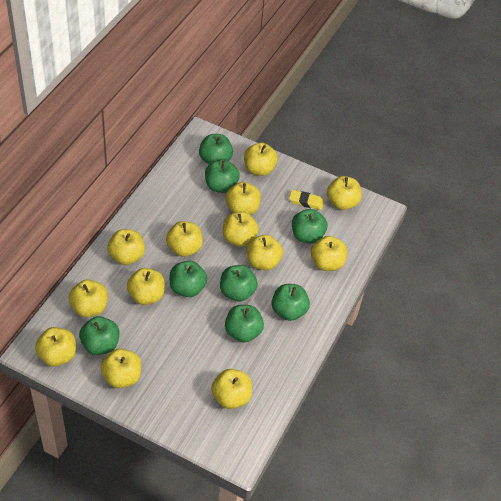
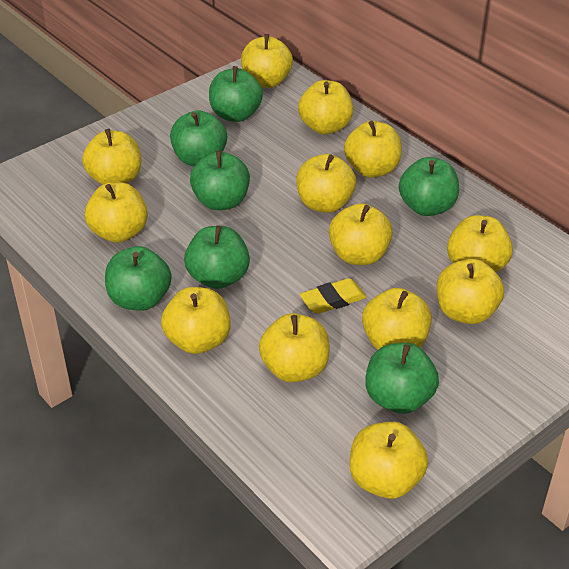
green apple: [79,316,119,355] [170,261,207,297] [199,134,233,164] [205,159,240,193] [220,265,258,301] [225,305,264,342] [271,284,310,321] [292,209,327,244] = 8 -> [105,246,172,311] [170,110,227,166] [184,225,250,289] [190,151,250,210] [209,66,263,122] [366,343,439,414] [399,157,459,216] = 7

